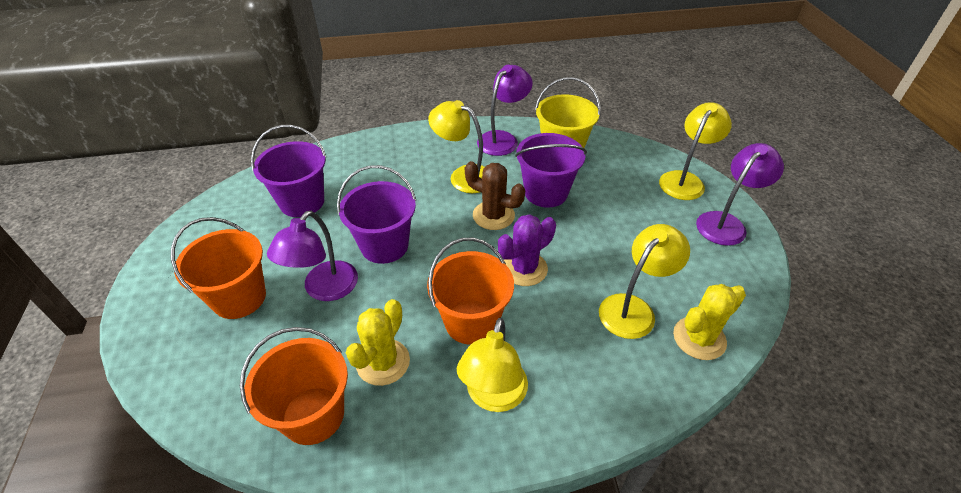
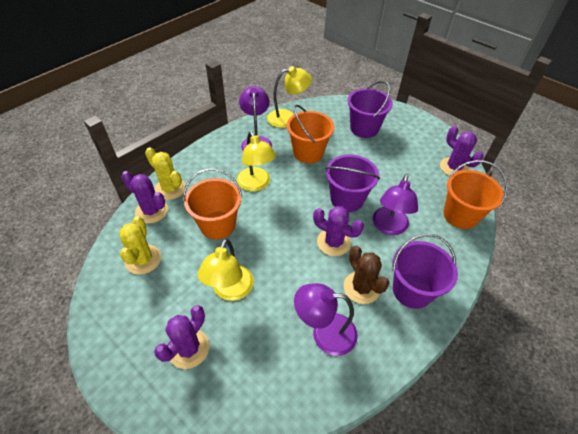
purple cactus: [498,214,556,286] = 1 -> [121,171,168,224] [154,305,209,369] [313,206,364,256] [440,126,483,176] = 4
yellow bucket: [535,77,601,148] = 1 -> none = 0
yellow lamp: [428,100,484,193] [457,318,528,412] [599,224,690,339] [659,102,732,200] = 4 -> [198,239,254,301] [237,131,276,191] [267,66,312,128] = 3

